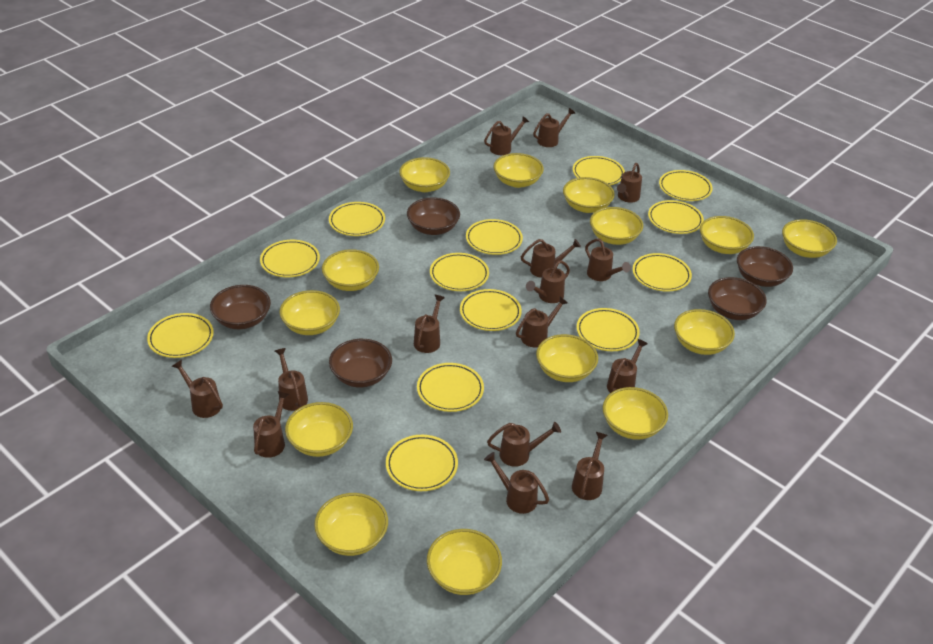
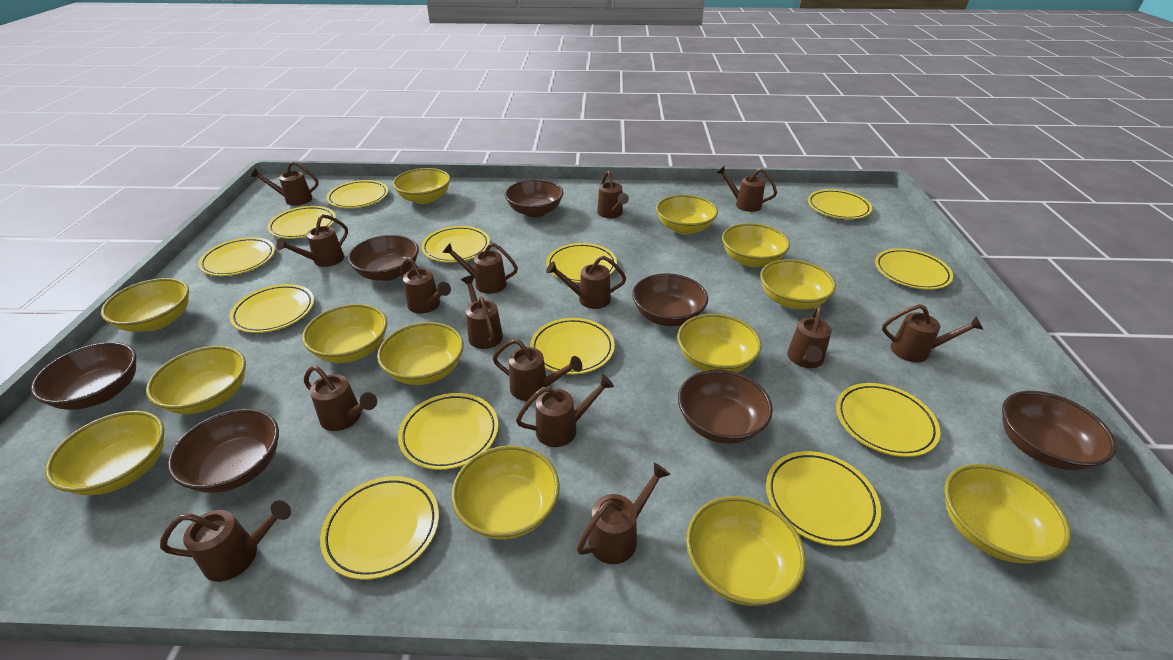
brown bowl: [210,285,271,329] [329,339,392,387] [407,198,460,235] [708,277,767,320] [737,246,793,287] = 5 -> [31,342,136,410] [167,409,279,493] [348,235,419,281] [505,180,563,217] [632,273,708,326] [678,369,773,444] [1002,391,1117,470] = 7
yellow bowl: [279,290,340,335] [285,402,353,457] [314,493,388,556] [322,249,379,291] [399,157,450,192] [427,529,502,595] [494,153,544,188] [536,334,598,382] [563,177,615,213] [590,207,643,245] [603,387,668,440] [674,309,735,355] [700,216,754,254] [782,219,837,258] = 14 -> [45,411,164,495] [101,278,189,332] [146,346,246,414] [302,304,387,363] [377,322,464,385] [392,168,451,204] [452,445,560,540] [656,195,718,235] [677,314,762,372] [686,496,806,606] [722,223,790,267] [760,259,836,309] [944,464,1071,564] = 13

